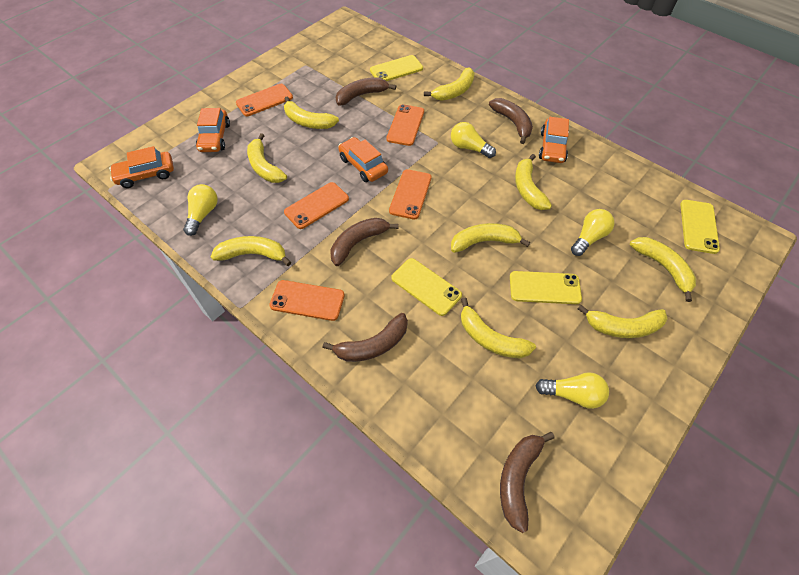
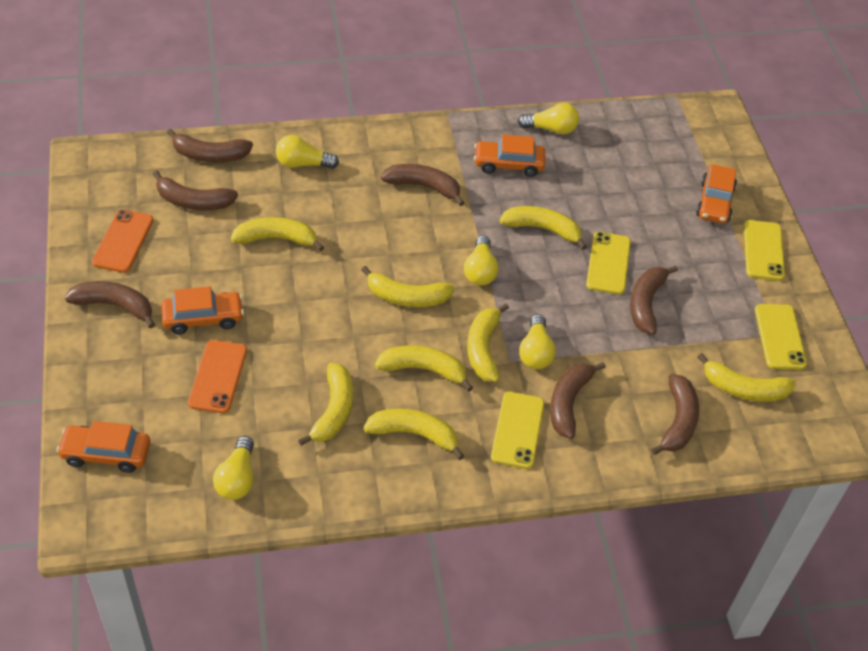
brown banana: [323,313,408,362] [330,218,399,266] [335,77,396,106] [489,98,533,144] [500,432,555,533] = 5 -> [64,281,155,328] [153,171,238,210] [167,129,253,163] [381,164,465,206] [550,362,606,439] [630,265,678,335] [651,374,699,455] = 7
orange phone: [236,84,293,116] [269,280,345,321] [284,182,349,229] [386,104,424,146] [389,169,432,220] = 5 -> [92,209,154,273] [188,340,247,413] = 2
yellow banana: [211,236,291,266] [247,133,287,183] [284,96,339,129] [424,68,475,101] [451,223,530,253] [461,297,536,359] [515,154,552,210] [578,305,668,338] [630,237,696,302] = 9 -> [231,217,324,251] [298,363,353,446] [361,266,454,307] [363,409,464,460] [375,345,473,392] [467,303,509,382] [500,206,587,250] [697,353,796,402] = 8
yellow light bulb: [183,184,218,236] [451,122,496,158] [536,372,609,409] [571,209,615,256] = 4 -> [213,436,254,500] [276,135,339,169] [464,235,499,286] [517,103,579,134] [519,314,556,369] = 5

